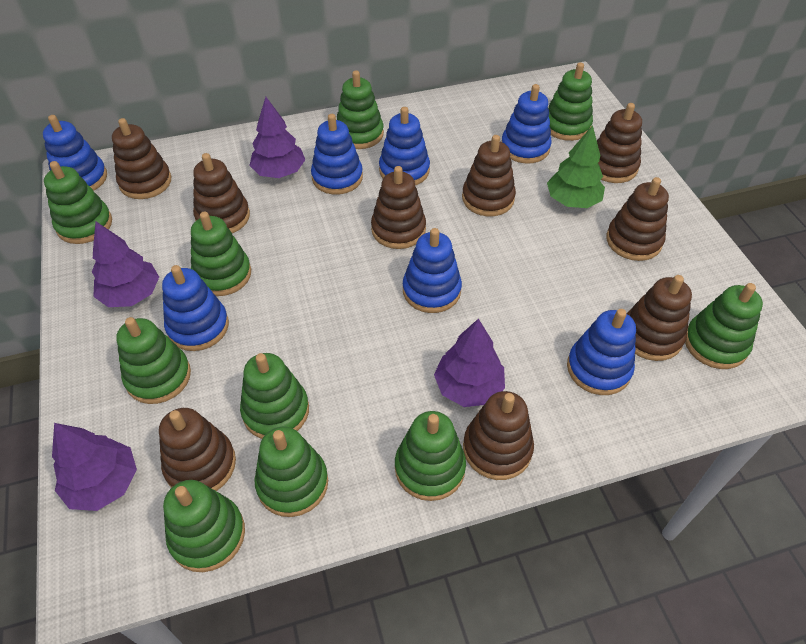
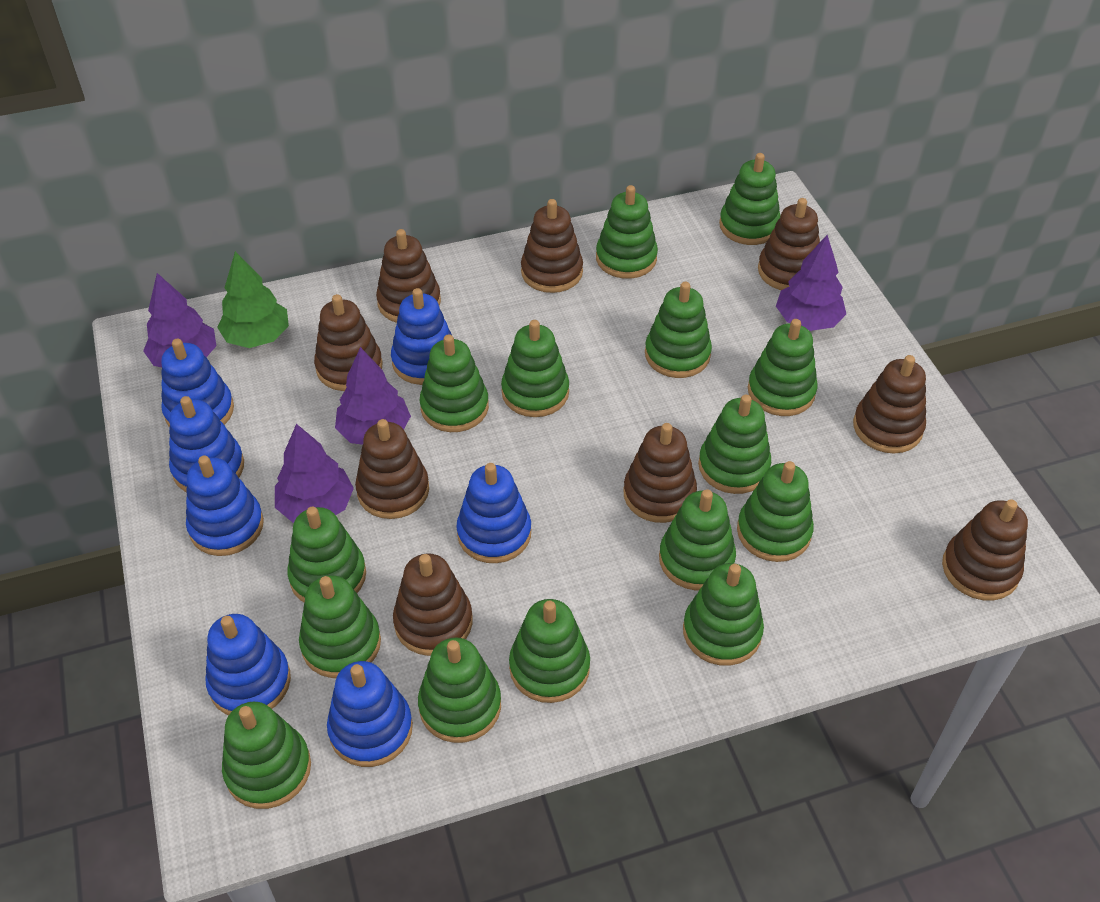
green stacking toy: [44,161,112,244] [116,317,191,404] [163,480,245,572] [191,212,251,296] [240,353,309,439] [255,427,328,517] [337,70,384,149] [395,411,466,501] [548,62,593,141] [685,283,763,369] = 10 -> [222,701,311,809] [287,506,366,602] [299,575,381,678] [418,637,501,743] [419,334,489,432] [501,320,569,417] [509,599,590,703] [596,185,658,279] [645,282,712,378] [659,489,736,590] [683,563,764,666] [698,395,771,494] [719,153,780,245] [737,461,814,562] [748,319,817,416] = 15

